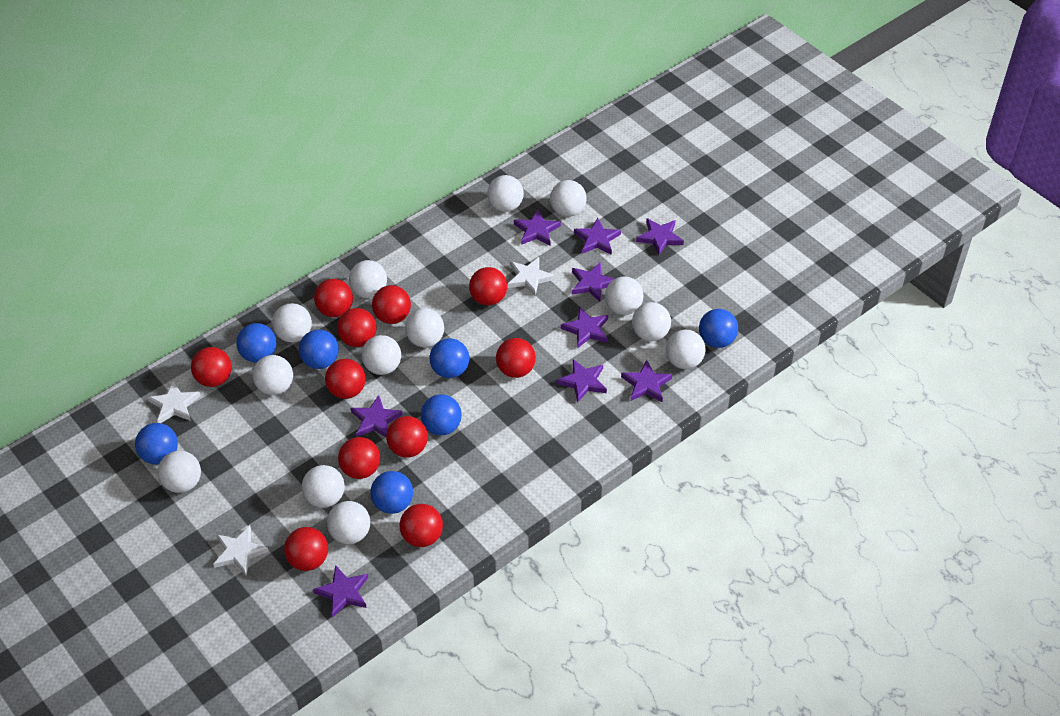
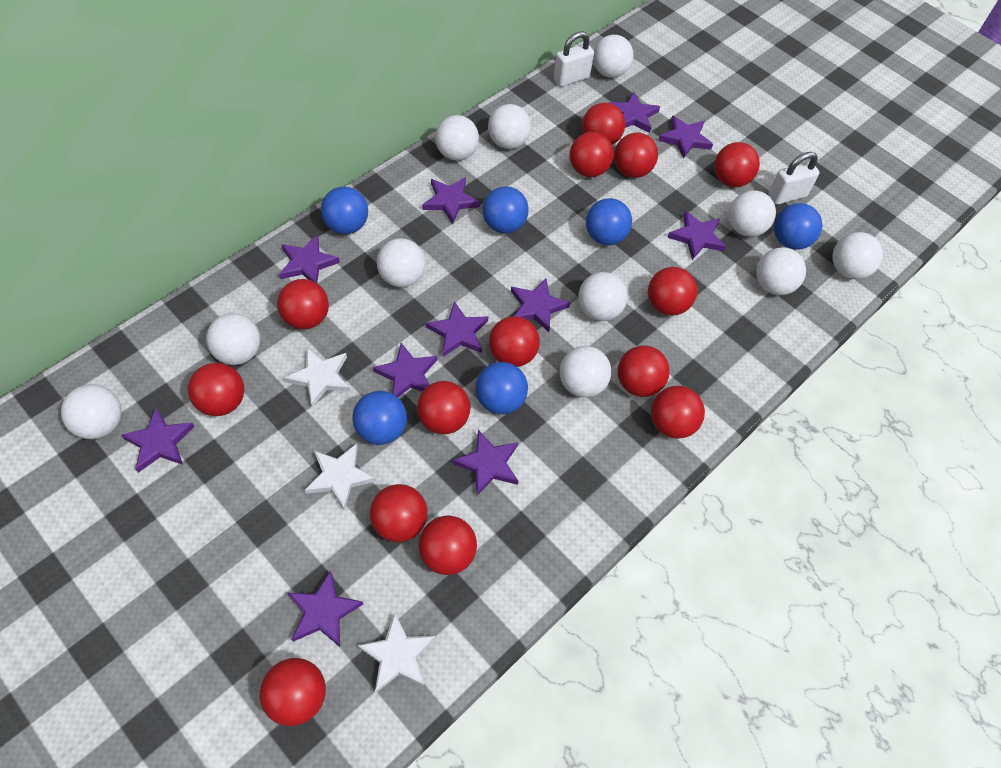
blue ball: [135,423,178,464] [236,323,277,363] [299,330,339,369] [370,471,413,514] [421,394,462,435] [430,338,469,378] [699,309,738,348] = 7 -> [321,187,368,234] [352,391,407,445] [476,362,528,414] [482,186,529,233] [586,198,632,245] [774,203,822,250] = 6
purple star: [313,565,368,618] [351,395,403,437] [514,210,561,246] [557,359,607,403] [561,307,608,348] [572,262,614,302] [574,218,621,255] [621,360,672,402] [636,218,684,255] = 9 -> [121,408,195,473] [279,235,340,283] [288,570,363,647] [373,343,437,397] [422,177,480,224] [426,301,488,357] [453,430,518,496] [511,278,570,332] [608,92,660,133] [658,115,713,159] [667,210,726,260] = 11
red ball: [191,347,232,387] [284,527,328,571] [314,279,353,317] [325,359,366,399] [337,308,377,347] [338,437,380,479] [372,285,411,324] [386,416,428,458] [400,504,443,547] [469,267,507,305] [496,338,536,378] = 11 -> [188,363,244,416] [260,658,326,726] [277,279,329,329] [370,484,428,542] [417,381,471,434] [419,516,477,575] [489,316,540,367] [570,132,614,177] [582,103,625,145] [614,133,658,178] [617,345,670,397] [648,267,697,316] [651,386,705,439] [714,142,760,187] = 14
white ball: [158,451,201,493] [252,355,293,395] [272,303,312,342] [302,465,345,508] [327,501,370,544] [349,260,387,298] [361,335,401,375] [405,308,444,347] [487,175,524,212] [550,180,587,217] [605,276,644,315] [632,302,671,341] [666,330,706,369] = 13 -> [61,384,122,439] [206,313,260,365] [377,238,425,287] [435,115,479,161] [488,104,531,149] [559,346,612,398] [578,272,628,321] [593,35,633,78] [729,190,776,237] [756,247,806,295] [832,232,883,279] = 11
white padlock: none = 0 -> [554,31,594,87] [768,152,819,205] = 2

